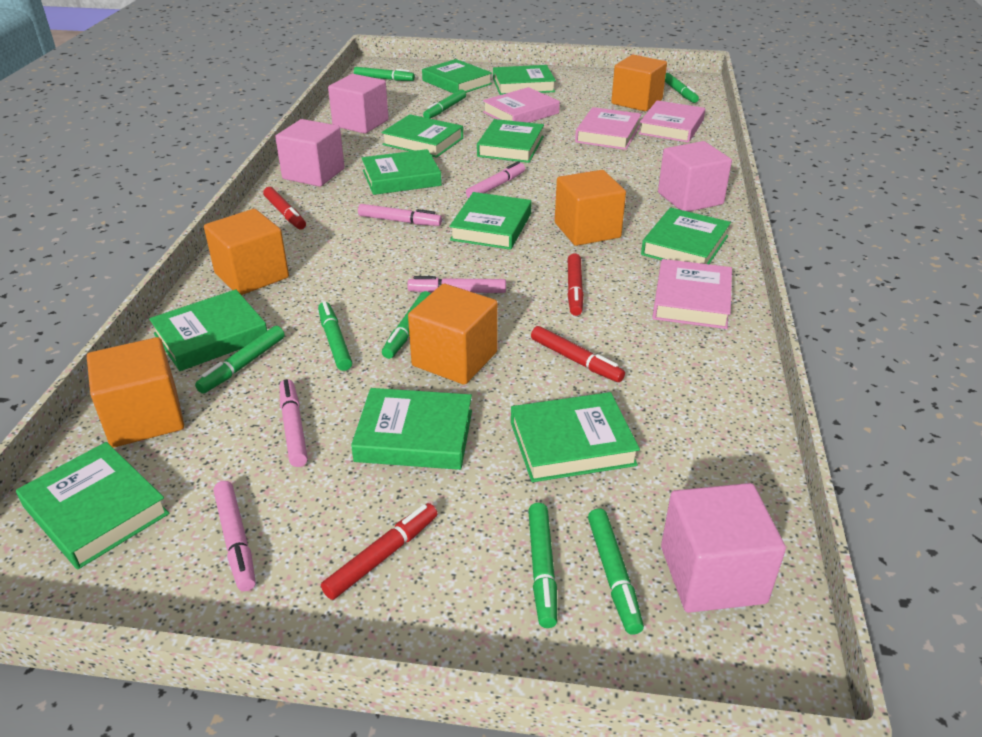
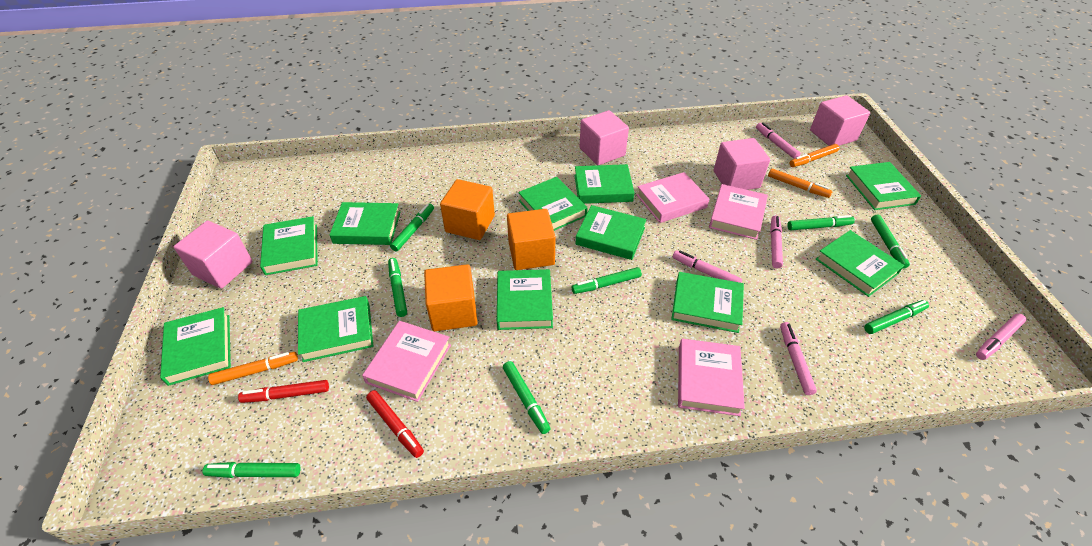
orange cube: [87,337,184,447] [204,209,289,295] [408,284,498,385] [555,170,626,246] [611,55,667,111] = 5 -> [424,264,478,331] [440,179,495,240] [507,209,555,270] = 3
orange marker: none = 0 -> [208,352,298,385] [768,168,832,198] [789,144,839,167] = 3
red marker: [263,187,306,230] [321,503,438,600] [531,326,625,382] [567,253,584,316] = 4 -> [238,380,329,403] [366,390,424,458] = 2

